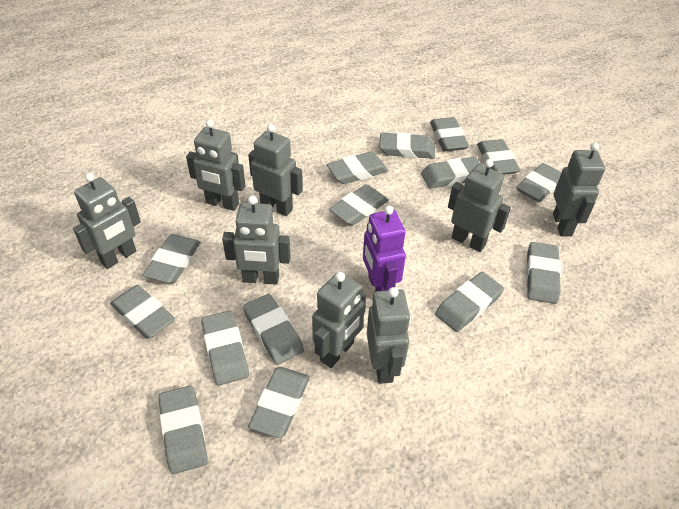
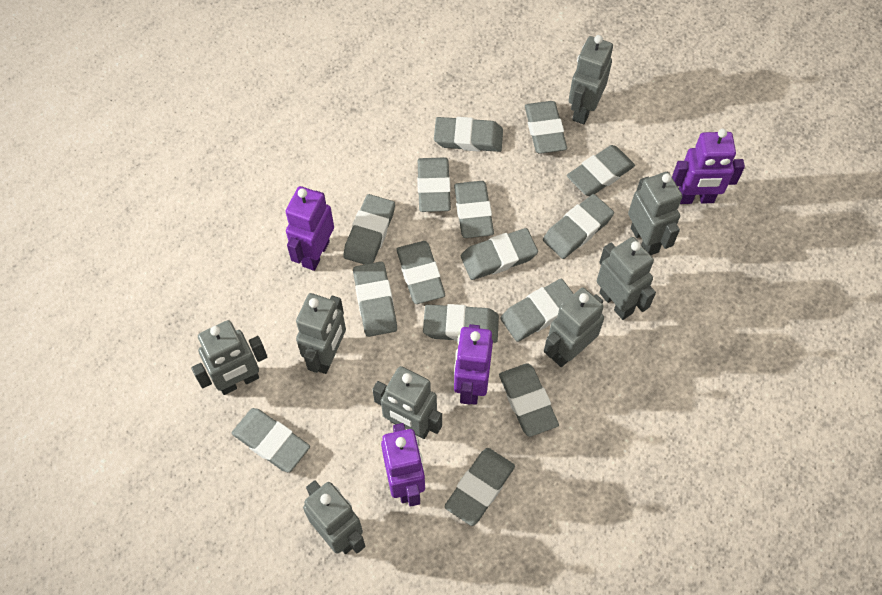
purple robot: [363,206,406,292] = 1 -> [286,186,334,271] [381,423,425,507] [454,324,493,405] [672,129,745,204] = 4

